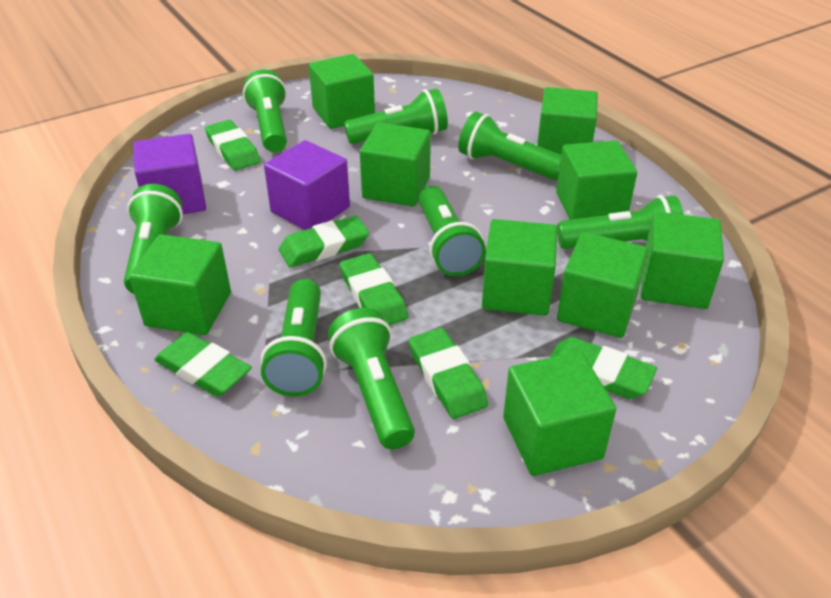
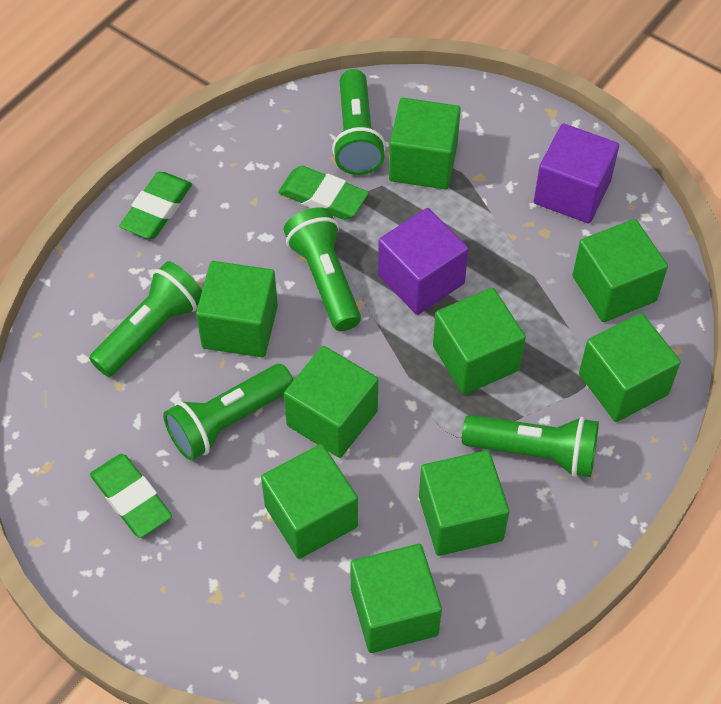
green eraser: [154,332,252,397] [205,120,261,171] [279,216,369,267] [340,253,408,325] [409,328,488,419] [550,337,657,399] = 6 -> [90,454,172,538] [119,172,192,239] [278,166,369,220] = 3
green flashlight: [124,184,183,294] [243,70,287,152] [261,279,327,397] [328,308,415,449] [344,88,448,144] [418,186,486,276] [458,112,561,180] [557,195,684,249] = 8 -> [89,261,202,377] [163,364,294,461] [284,207,361,331] [332,69,386,175] [462,415,599,477] = 5

